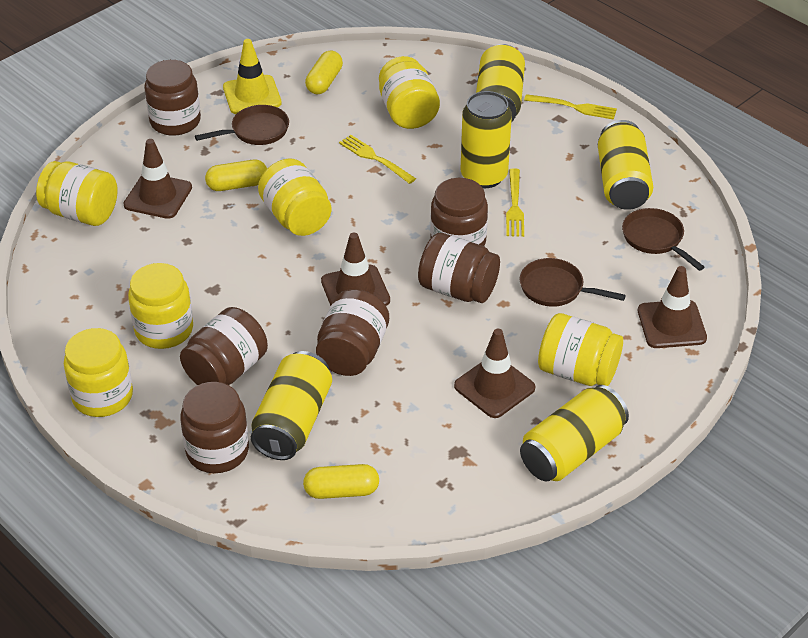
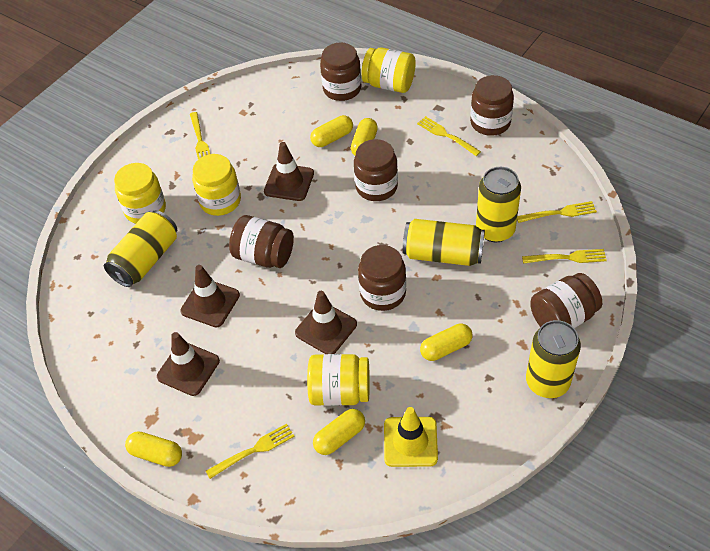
brown pan: [195,105,289,145] [519,258,626,307] [622,208,704,271] = 3 -> none = 0
yellow can: [251,351,332,460] [461,91,512,188] [476,44,525,122] [520,385,629,482] [598,120,653,210] = 5 -> [104,210,177,287] [403,219,485,266] [476,167,521,242] [526,320,581,398] = 4
yellow capsule: [205,160,267,191] [303,464,379,499] [305,50,343,94] = 3 -> [125,431,182,467] [310,115,353,147] [313,409,365,455] [351,118,378,156] [420,323,473,361] = 5
yellow fork: [339,135,416,184] [506,168,524,237] [524,94,617,120] = 3 -> [190,112,210,159] [206,424,294,479] [417,116,481,156] [517,201,597,223] [522,249,607,264] = 5
yellow jar: [36,161,118,226] [64,328,133,417] [128,263,193,349] [258,159,331,236] [379,56,440,129] [538,313,623,386] = 6 -> [114,163,166,224] [192,154,241,216] [307,354,370,406] [361,48,416,93] = 4

